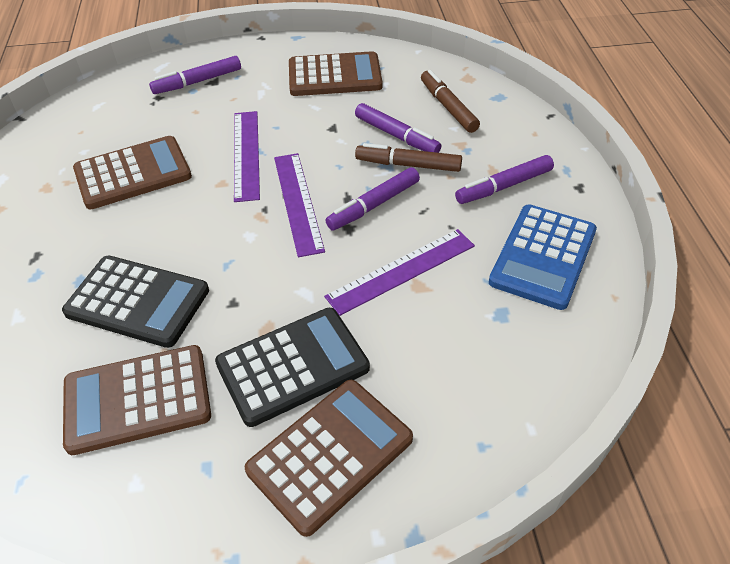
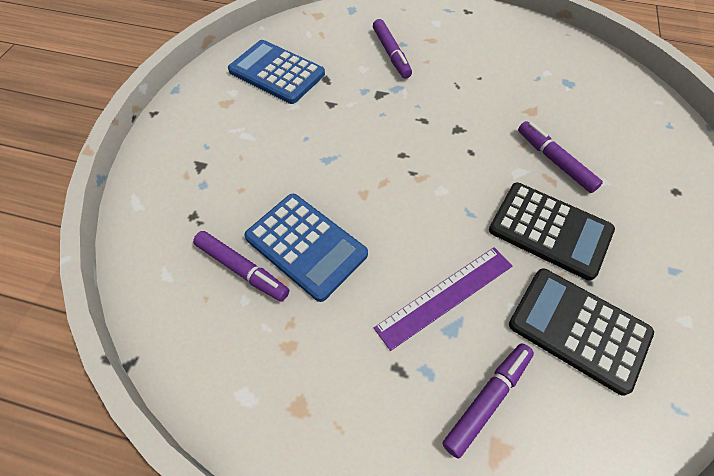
blue calculator: [489,204,597,310] = 1 -> [228,40,325,104] [244,194,368,302] = 2
brown calculator: [63,345,211,455] [73,136,192,209] [245,380,413,537] [289,51,382,96] = 4 -> none = 0
brown marker: [355,143,462,172] [421,70,480,133] = 2 -> none = 0
purple ruler: [234,111,260,202] [274,153,325,257] [324,229,475,316] = 3 -> [374,247,512,351] = 1

